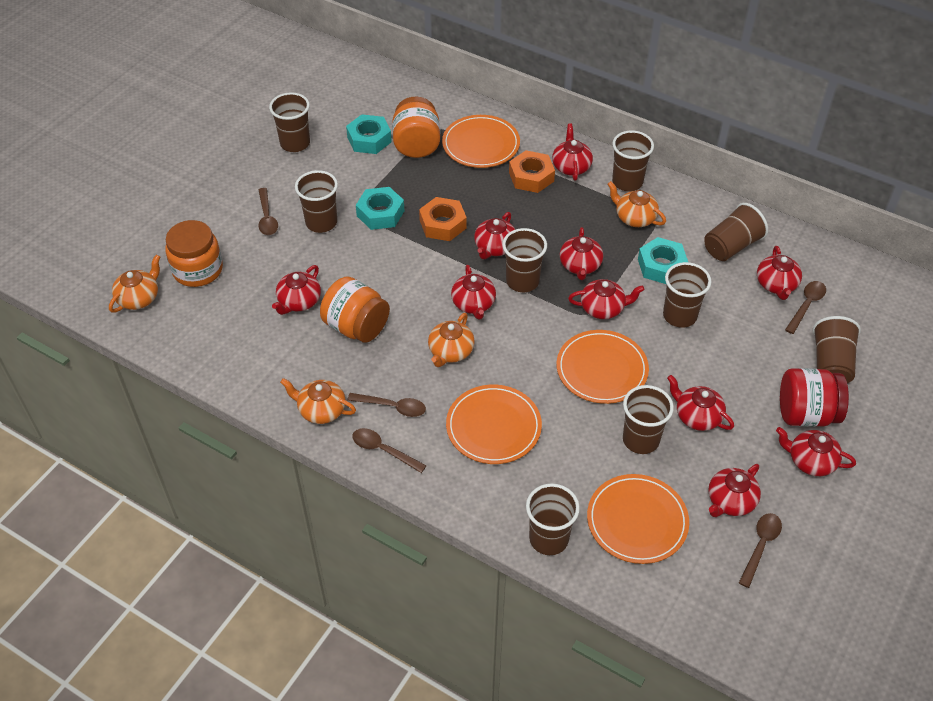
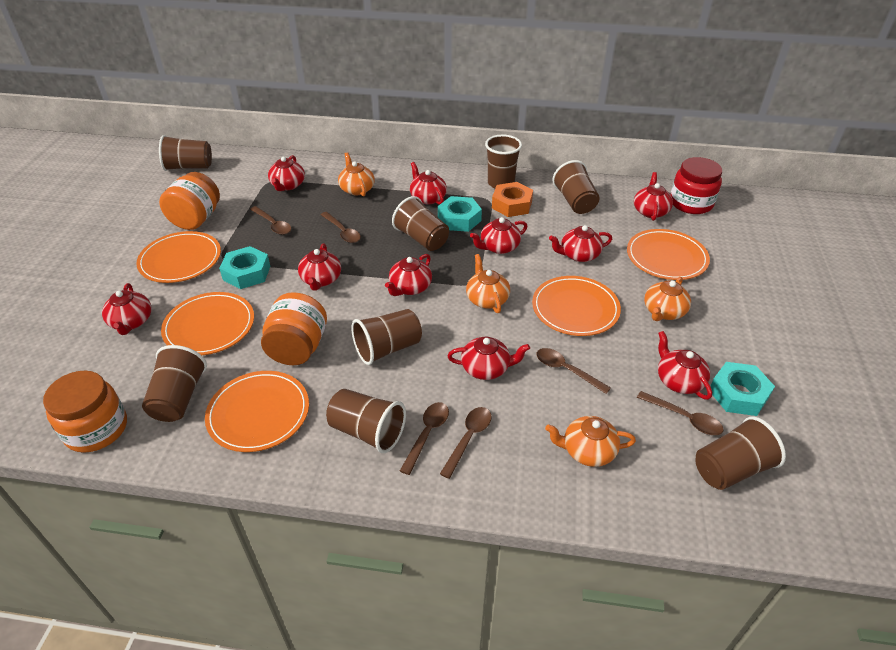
brown cup: [269,92,310,152] [295,170,338,233] [502,228,547,292] [526,483,580,555] [612,130,654,191] [623,385,674,454] [663,262,712,328] [704,203,768,261] [813,316,861,383] = 9 -> [142,345,207,422] [159,135,212,171] [326,389,406,453] [351,309,422,365] [392,196,449,251] [485,135,522,188] [552,160,600,214] [696,417,786,490] = 8
brown spoon: [259,188,278,235] [347,393,426,417] [352,428,427,473] [739,513,782,588] [785,281,826,334] = 5 -> [250,206,291,235] [321,212,361,243] [400,402,449,475] [440,407,492,479] [536,348,611,394] [637,391,724,435] = 6
orange nut: [419,197,467,241] [509,150,555,193] = 2 -> [492,182,533,217] = 1
orange plate: [442,115,520,168] [446,385,542,464] [556,330,649,404] [587,474,689,564] = 4 -> [136,231,221,283] [161,292,254,355] [205,371,309,452] [532,276,621,336] [627,229,710,280] = 5

